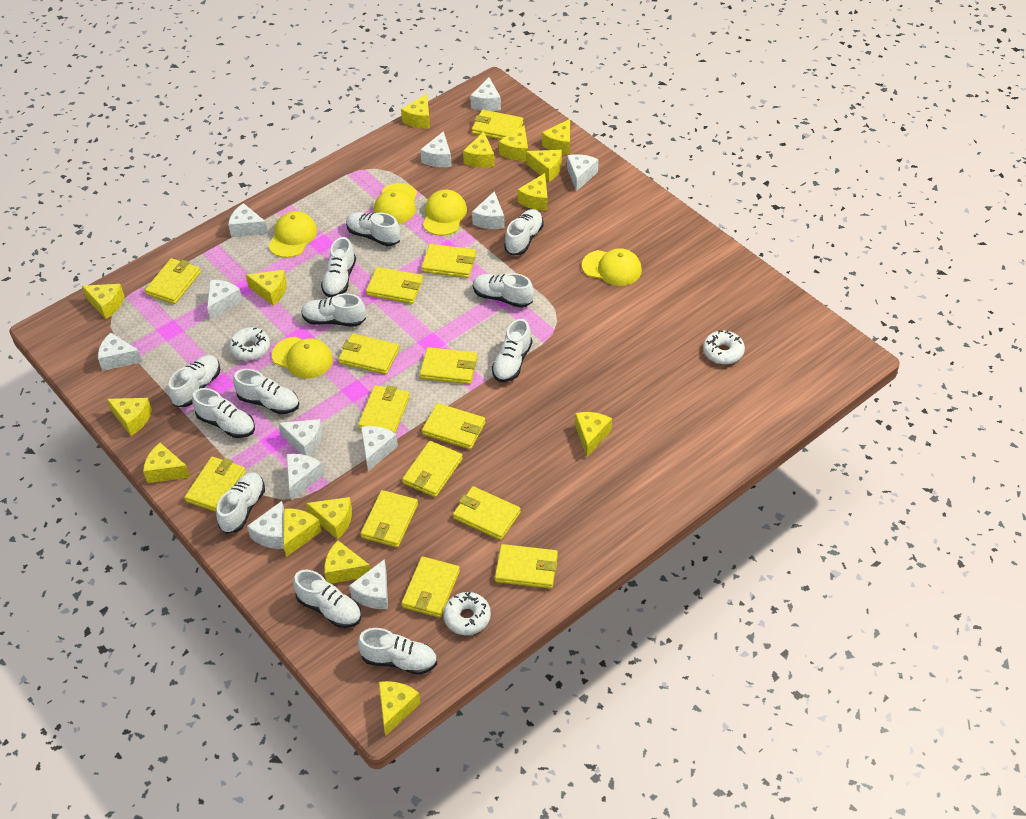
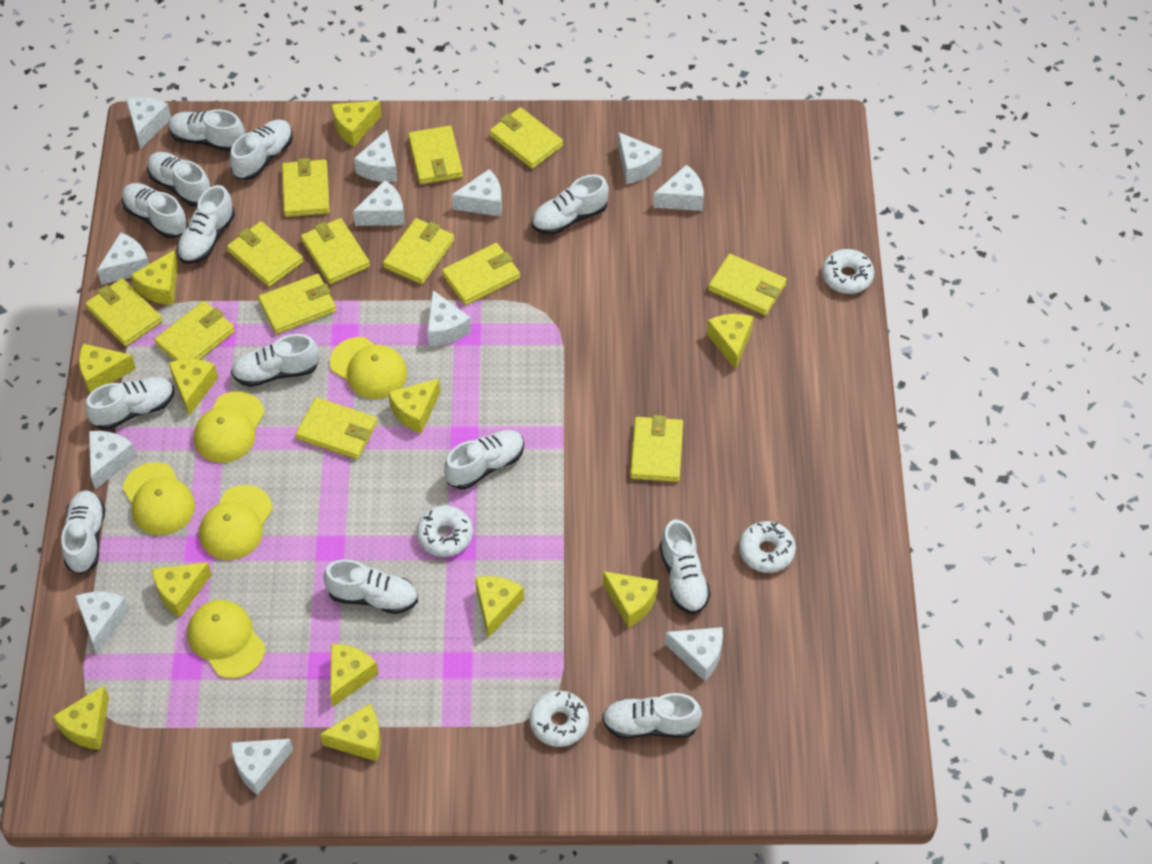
white donut: [229,327,270,361] [443,591,491,635] [703,330,745,364] = 3 -> [417,506,473,557] [530,691,589,747] [739,521,796,573] [822,249,874,294] = 4
white shoe: [168,355,220,407] [192,388,255,438] [216,472,265,534] [233,369,299,414] [293,570,361,628] [301,294,366,327] [321,237,356,297] [346,212,401,246] [358,628,437,675] [473,273,534,308] [492,319,532,382] [504,209,544,255] = 12 -> [61,490,105,575] [85,377,174,430] [122,183,188,239] [147,152,211,207] [168,109,245,152] [177,185,235,264] [230,120,293,180] [231,334,319,387] [324,559,418,614] [444,430,524,489] [532,174,609,235] [602,693,702,739] [659,520,711,615] = 13
yellow cheese: [82,284,125,319] [107,398,152,436] [143,443,190,483] [246,270,287,306] [283,509,322,557] [306,497,352,540] [324,541,371,584] [379,681,421,735] [401,94,430,128] [463,132,495,168] [499,125,528,161] [517,173,548,211] [526,150,562,182] [542,119,570,155] [575,412,612,457] = 15 -> [53,686,109,750] [79,344,136,393] [131,250,178,305] [152,562,212,617] [168,359,218,416] [320,704,381,761] [330,644,378,707] [332,101,382,147] [388,379,440,434] [475,576,524,638] [603,571,658,628] [707,314,754,370] = 12
yellow wallet: [145,258,201,304] [184,457,246,512] [339,333,399,375] [358,385,410,433] [361,490,418,548] [366,267,423,304] [402,441,463,497] [402,556,460,618] [420,347,477,384] [421,244,476,278] [422,403,485,449] [453,486,521,540] [472,110,524,139] [495,544,558,589] = 14 -> [86,278,162,347] [154,301,235,361] [227,221,303,287] [258,274,336,334] [282,158,330,217] [296,397,377,459] [301,218,370,284] [383,218,454,284] [408,125,463,185] [442,243,520,305] [490,107,563,169] [630,415,683,482] [708,254,787,315] = 13

